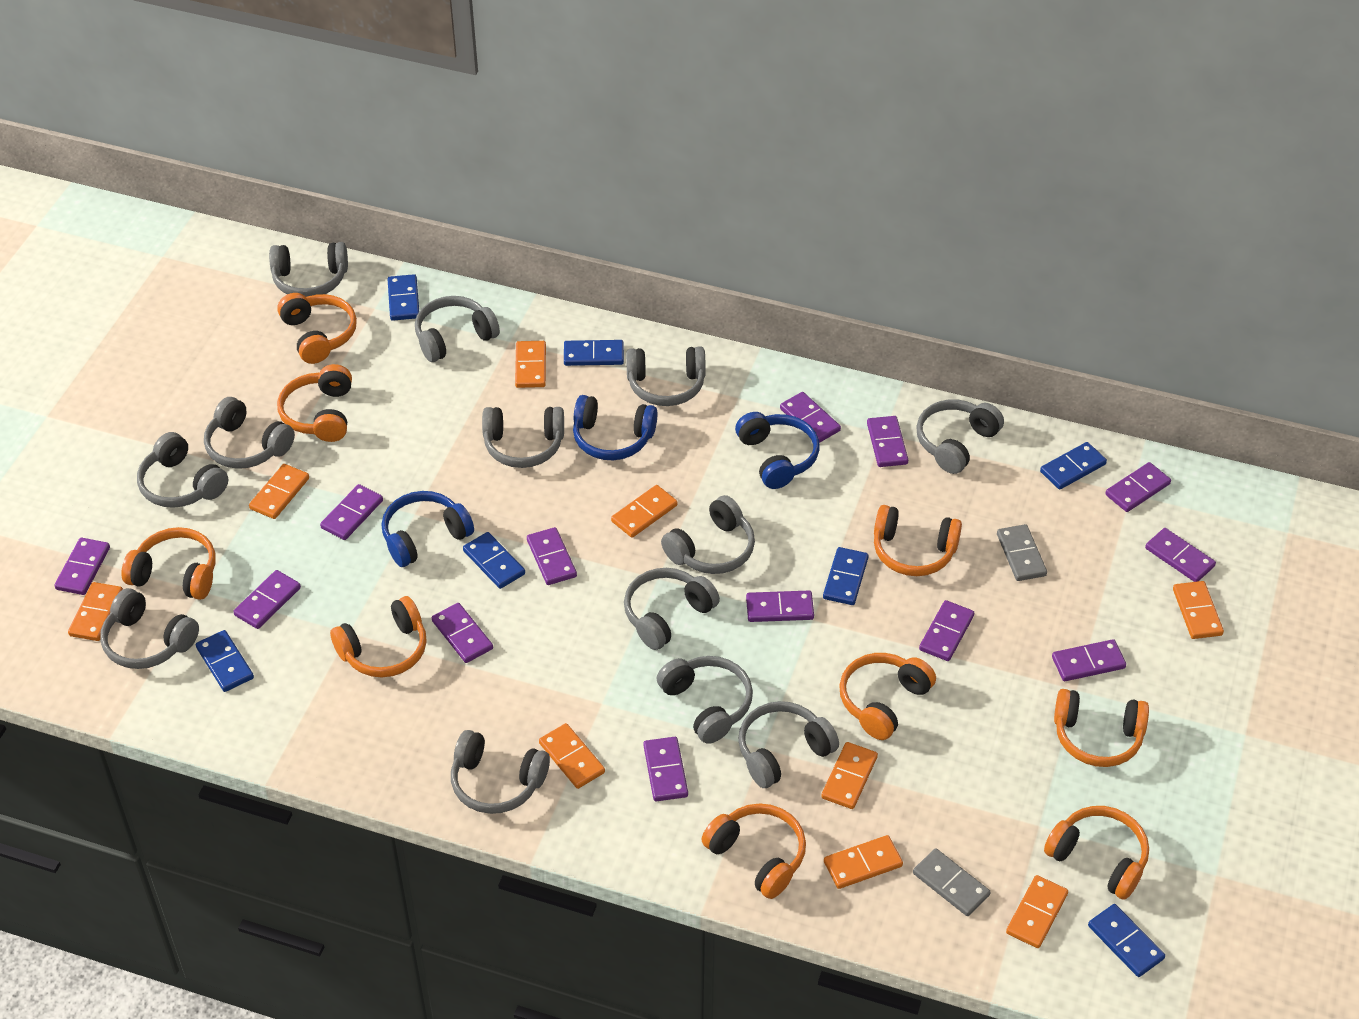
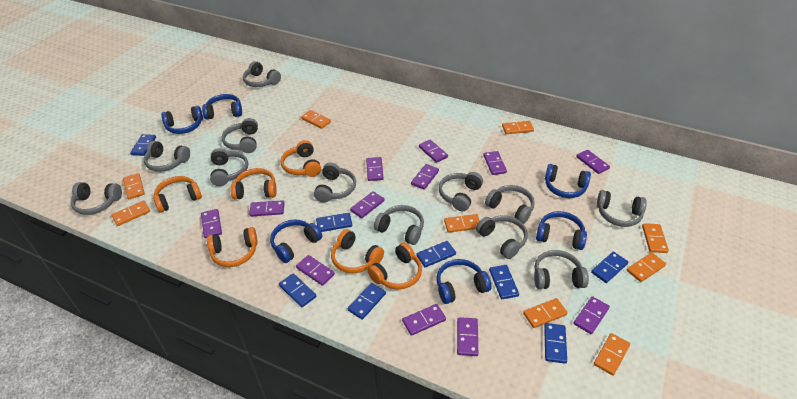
blue domino: [196,630,254,692] [388,274,419,321] [463,532,525,589] [564,340,624,366] [823,547,869,605] [1040,442,1107,490] [1088,904,1165,977] = 7 -> [130,134,156,156] [279,273,316,307] [316,213,352,232] [347,283,386,320] [416,241,456,267] [489,265,519,299] [544,323,567,364] [591,251,628,283] = 8
blue headphones: [381,491,474,567] [573,395,657,460] [735,412,820,489] = 3 -> [161,106,203,134] [202,94,242,120] [270,220,322,263] [437,259,492,304] [536,211,587,250] [545,164,591,198] = 6
grey domino: [913,848,991,916] [997,524,1047,581] = 2 -> none = 0
grey headphones: [100,588,199,669] [137,432,228,508] [204,397,295,469] [269,242,348,297] [415,296,500,362] [451,730,550,814] [482,407,564,468] [624,568,720,650] [626,346,706,406] [656,656,753,744] [661,495,755,574] [738,701,839,788] [916,399,1004,474] = 13 -> [71,182,122,215] [144,141,190,172] [210,148,248,186] [222,118,258,153] [243,61,281,87] [314,163,356,202] [374,205,424,245] [439,172,483,211] [476,215,528,259] [485,185,535,224] [534,250,589,289] [597,190,647,227] = 12
orange headphones: [121,527,215,600] [277,293,357,364] [277,364,352,442] [330,596,427,677] [701,803,806,899] [839,653,936,740] [874,505,962,576] [1044,806,1149,900] [1054,689,1149,767] = 9 -> [153,176,202,213] [207,227,258,267] [230,168,277,200] [280,140,321,177] [331,229,384,273] [367,242,422,289] = 6
purple domino: [54,538,110,595] [233,570,301,629] [320,484,383,540] [432,603,493,663] [527,527,577,585] [643,737,688,801] [746,591,814,622] [780,392,841,443] [867,416,908,467] [919,600,974,661] [1052,639,1126,681] [1105,462,1171,512] [1145,528,1216,582] = 13 -> [201,209,222,238] [249,200,285,216] [296,255,335,286] [350,191,384,218] [366,157,384,181] [402,304,446,336] [411,164,439,190] [419,140,448,163] [457,317,478,356] [483,151,507,175] [574,296,610,334] [576,150,610,174] = 12

